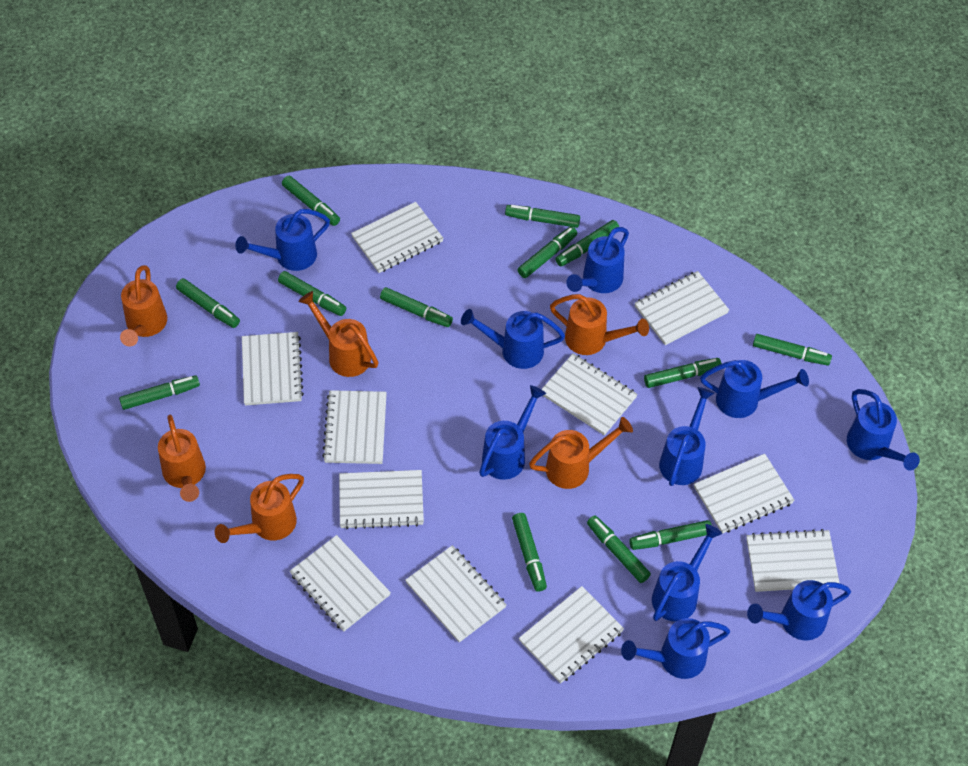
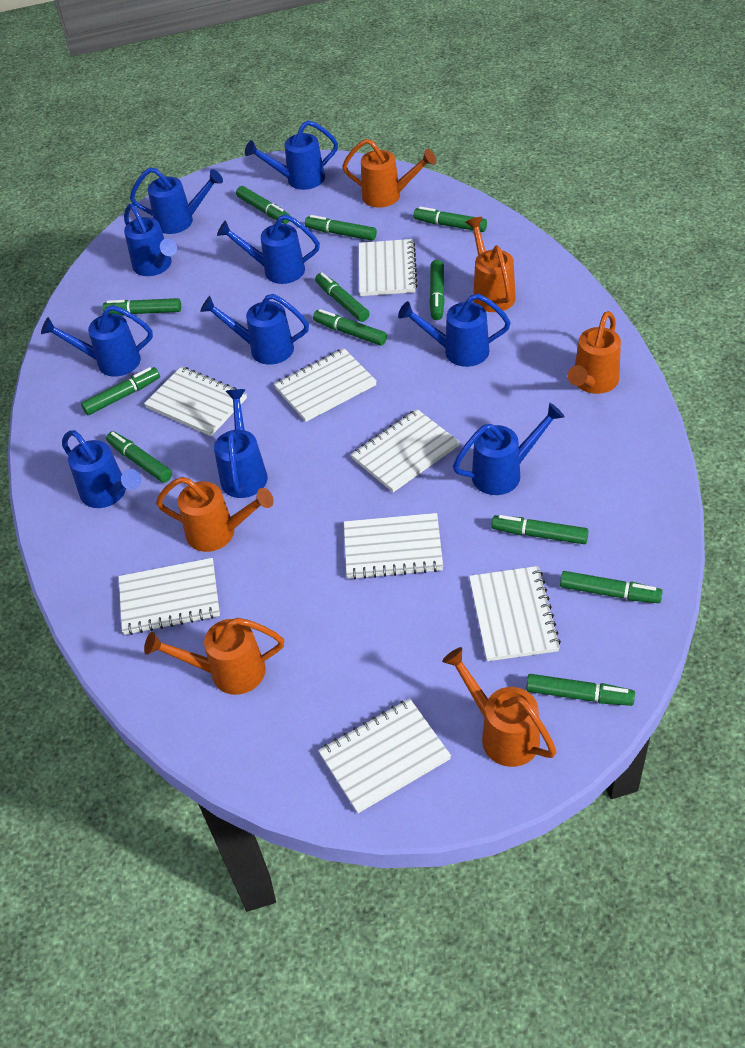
green marker: [119,375,200,410] [176,278,240,328] [278,271,346,316] [282,176,340,226] [380,287,453,327] [505,205,580,228] [512,513,547,592] [517,226,577,278] [555,220,619,266] [587,515,651,583] [629,520,712,550] [644,358,722,388] [753,334,832,365] = 13 -> [81,367,160,415] [102,298,181,315] [106,431,172,483] [236,186,290,224] [305,215,377,241] [313,309,387,346] [315,273,370,322] [413,207,487,232] [429,260,445,320] [492,515,589,544] [526,674,635,706] [560,571,663,603] = 12
white notebook: [242,332,304,406] [289,535,391,632] [322,390,387,464] [339,470,424,529] [351,202,444,273] [405,545,507,643] [519,586,624,684] [541,353,638,435] [634,271,729,345] [694,454,795,534] [746,529,840,592] = 11 -> [119,558,220,635] [144,366,247,436] [274,348,377,422] [318,698,451,813] [344,513,443,579] [351,409,460,492] [359,239,418,296] [469,566,561,661] = 8

